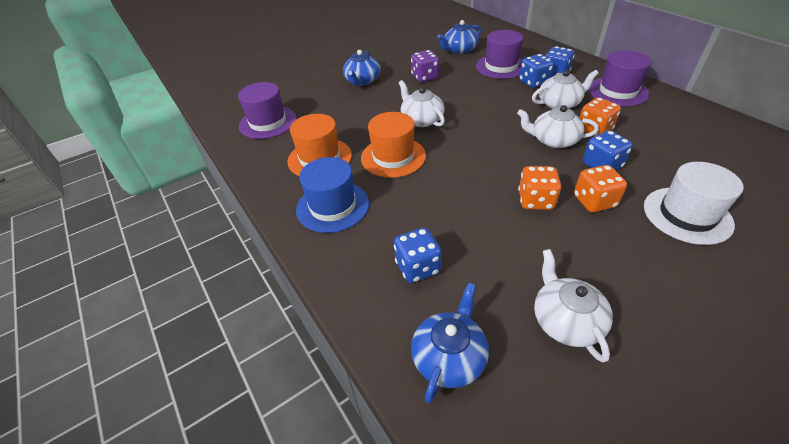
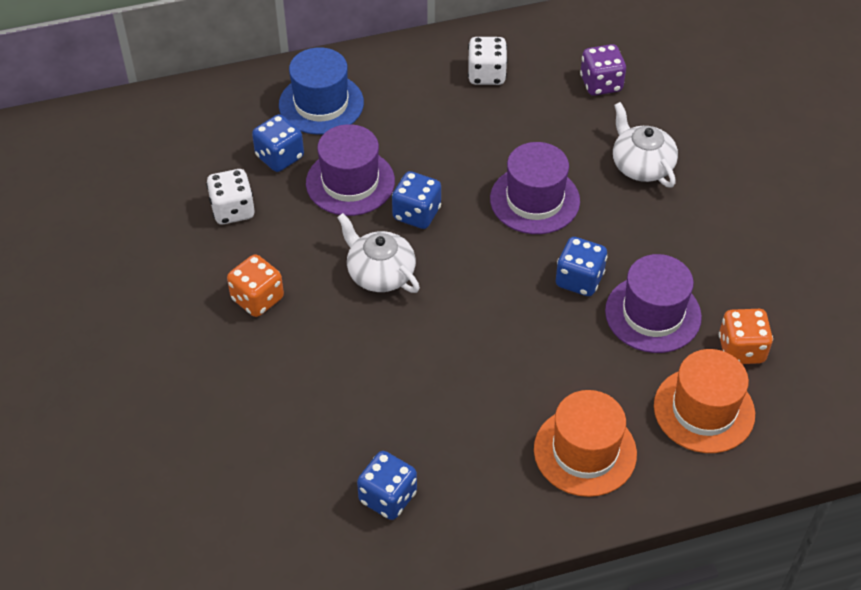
blue teapot: [343,50,381,86] [411,283,489,403] [437,20,481,54] = 3 -> none = 0
orange dice: [518,166,561,210] [574,165,627,212] [579,98,621,136] = 3 -> [227,254,284,317] [719,309,773,364] = 2
white dice: none = 0 -> [206,169,255,224] [468,37,508,85] = 2
white hat: [644,162,744,245] = 1 -> none = 0
white teapot: [399,80,445,127] [517,105,599,148] [532,70,599,109] [534,249,613,363] = 4 -> [337,213,420,293] [613,102,678,188] = 2

